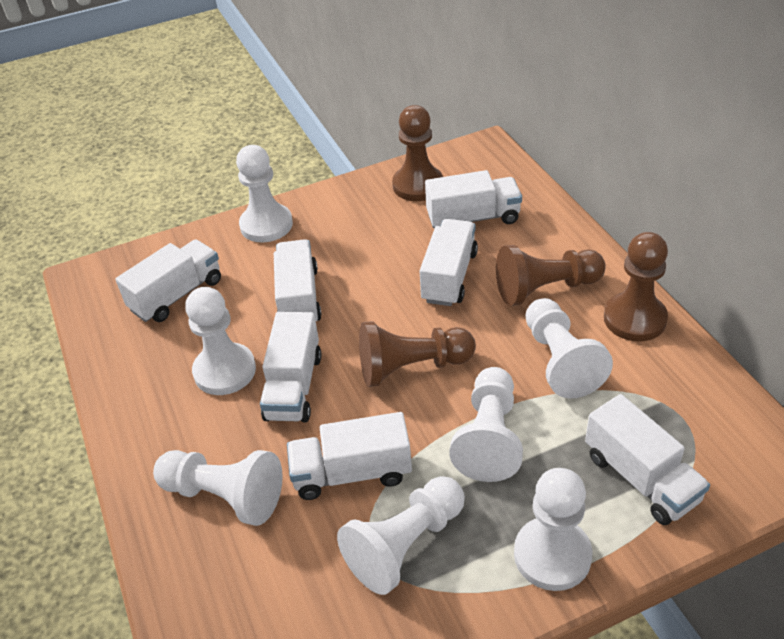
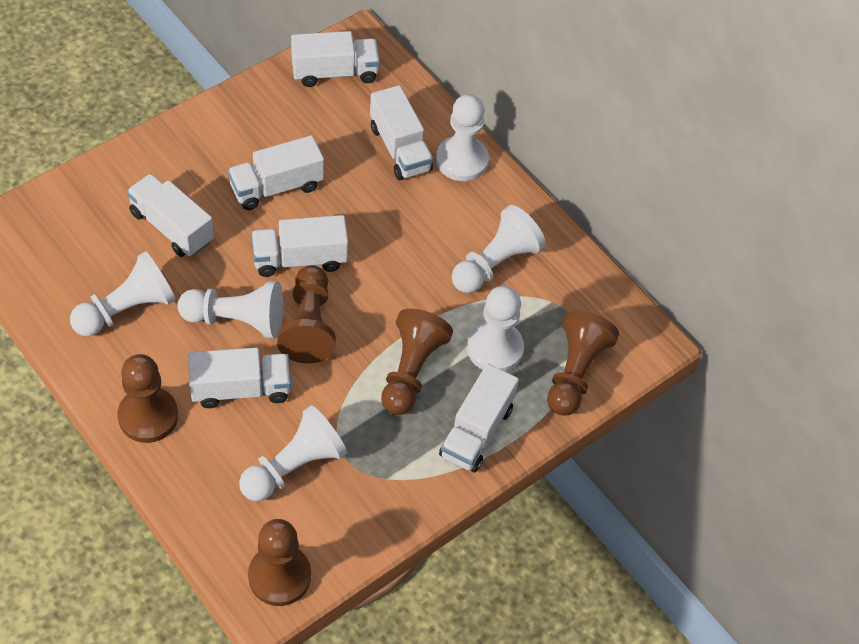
brown pawn: [359,321,476,387] [392,105,443,201] [496,245,606,306] [604,232,668,341] = 4 -> [117,354,178,443] [248,519,311,606] [277,265,336,364] [381,309,453,415] [547,311,619,416] = 5
white pawn: [153,450,283,526] [185,287,256,395] [236,145,293,242] [337,476,465,595] [450,367,523,482] [514,468,592,591] [526,298,613,399] = 7 -> [70,251,176,336] [177,281,283,339] [239,405,347,501] [436,94,489,181] [452,205,545,293] [467,286,524,372] = 6

